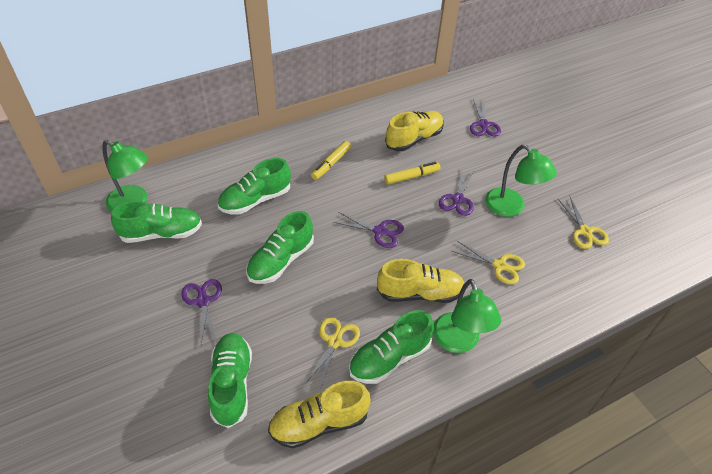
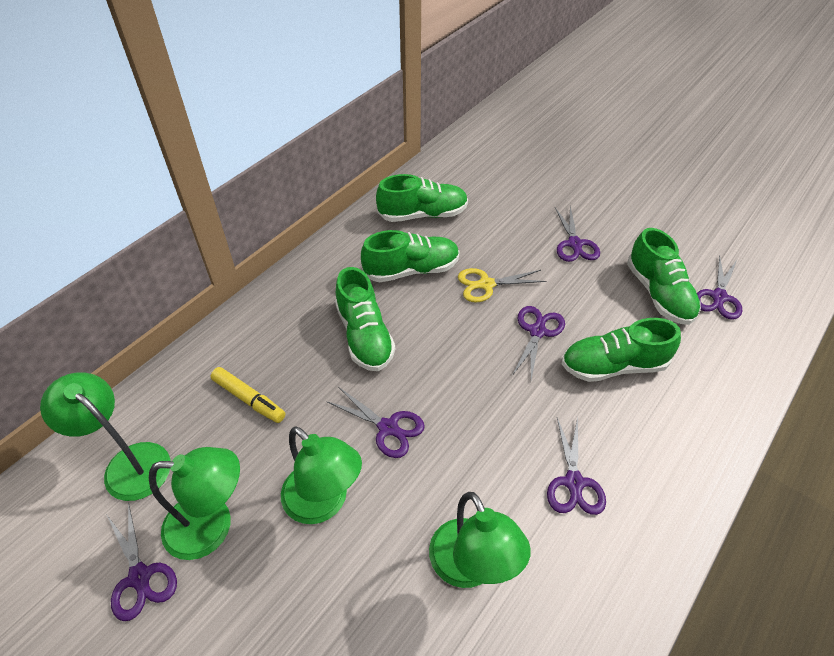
green lamp: [102,140,148,212] [433,279,501,353] [485,145,557,217] = 3 -> [40,372,170,501] [149,447,240,560] [281,426,362,524] [429,492,531,588] = 4
purple scissors: [181,279,222,344] [333,212,404,248] [439,170,474,216] [470,99,501,136] = 4 -> [106,502,177,621] [326,387,425,458] [512,306,565,380] [547,417,606,515] [555,206,600,262] [697,255,742,320] = 6
yellow marker: [311,141,351,180] [384,162,441,185] = 2 -> [211,367,285,423] = 1
yellow scissors: [304,317,360,389] [452,241,525,285] [558,197,609,249] = 3 -> [458,268,546,303] = 1
yellow shoe: [268,381,371,448] [377,259,464,303] [385,111,444,151] = 3 -> none = 0

